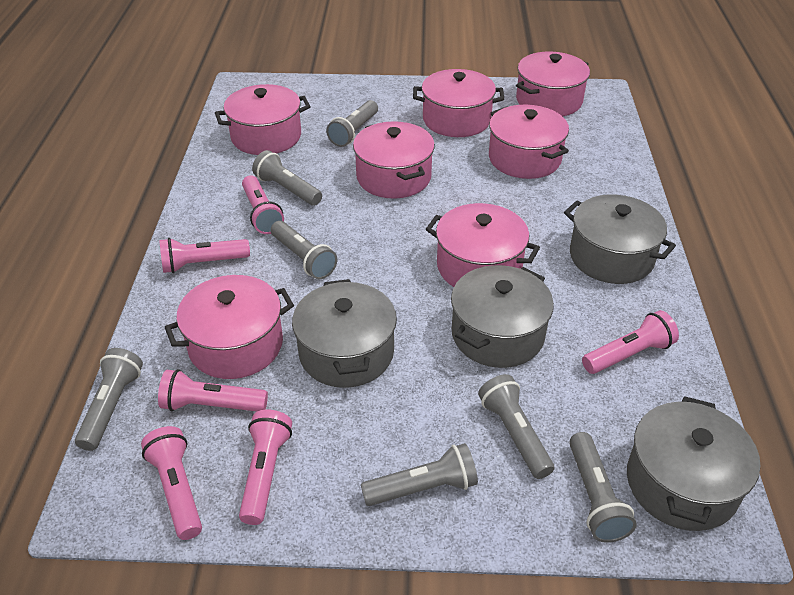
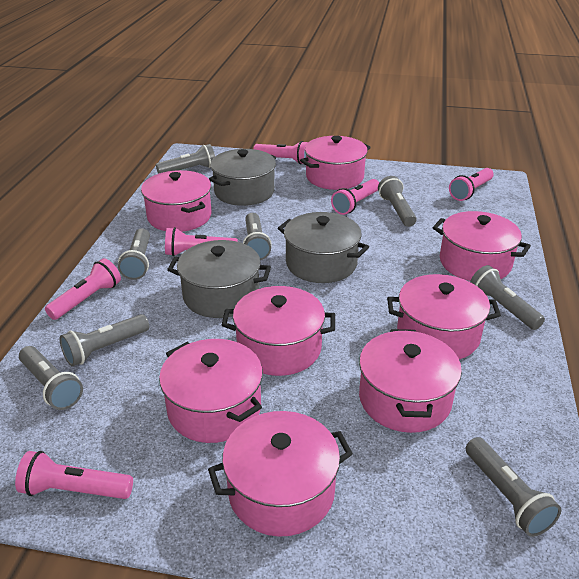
grey flashlight: [75,348,143,451] [252,150,322,206] [271,221,337,279] [326,100,378,147] [361,443,478,506] [478,374,554,479] [569,432,637,543] = 7 -> [19,346,83,410] [60,314,149,366] [118,228,150,280] [156,144,215,174] [243,213,272,260] [378,176,417,227] [466,437,561,537] [470,265,545,330] = 8
grey pot: [292,279,397,388] [451,265,554,368] [564,194,676,284] [627,396,760,531] = 4 -> [167,240,271,318] [209,149,276,206] [278,212,369,283] = 3
pink pot: [165,275,294,379] [215,84,311,155] [353,121,435,199] [413,69,504,137] [426,203,540,287] [489,105,569,179] [516,52,590,116] = 7 -> [141,170,212,232] [159,339,263,443] [208,411,353,537] [222,286,335,376] [300,136,371,190] [359,329,462,433] [387,274,501,359] [433,211,531,281] = 8

